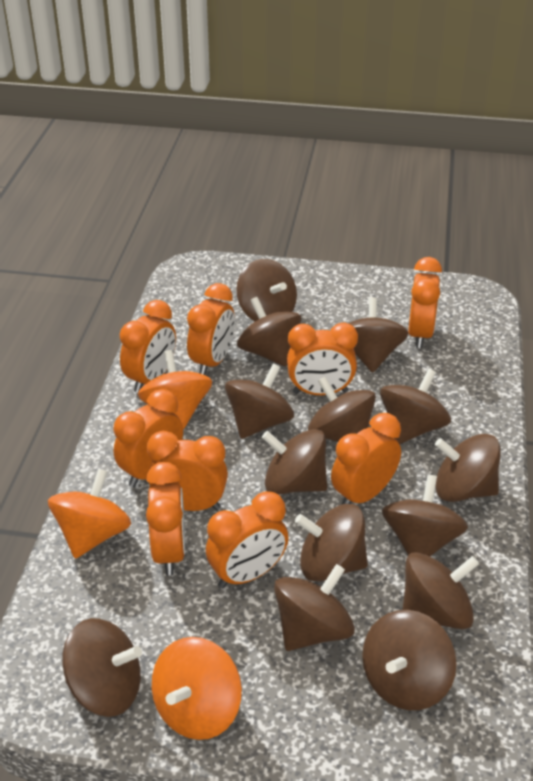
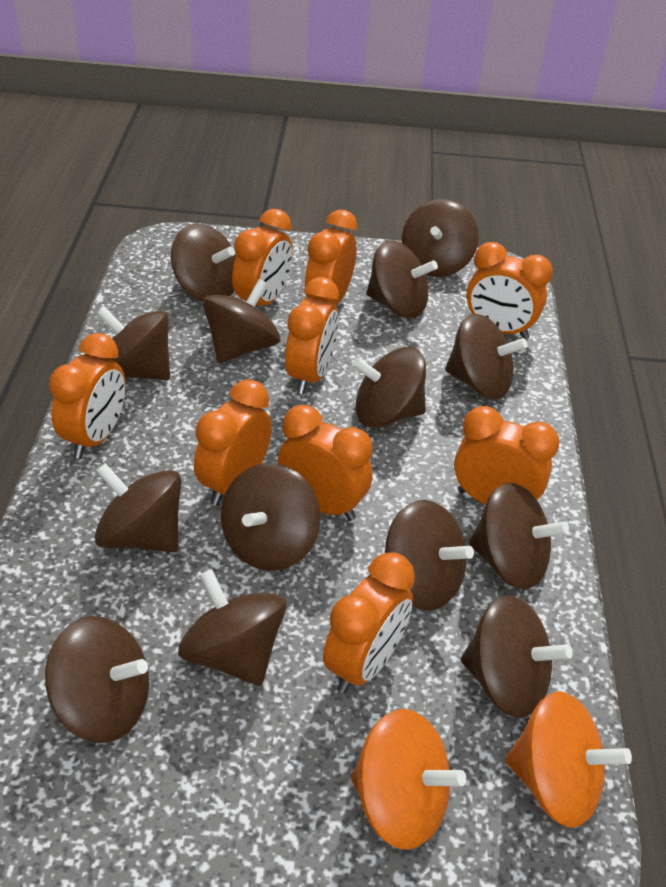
orange spinning top: [48,469,131,559] [138,350,212,429] [152,637,242,740] = 3 -> [351,709,466,850] [505,691,632,828] = 2

